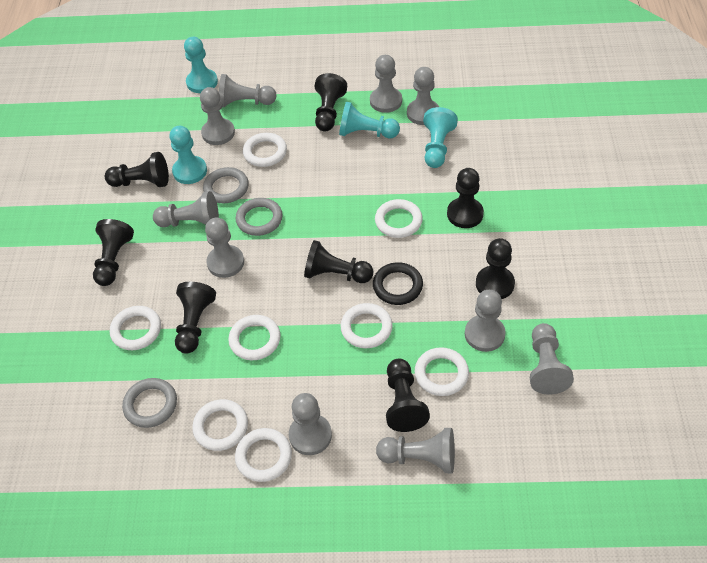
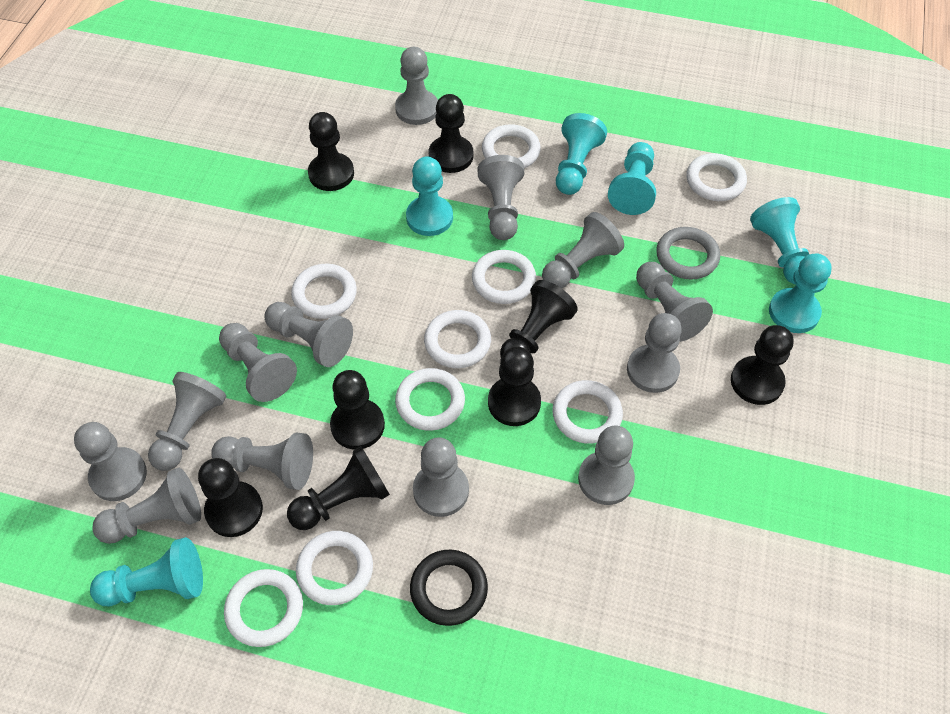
grey pawn: [153,191,219,227] [200,87,235,145] [205,218,244,278] [219,74,276,107] [289,393,332,455] [370,55,402,113] [376,428,455,473] [407,67,439,125] [465,290,506,352] [530,323,574,395] = 10 -> [74,422,147,501] [92,468,201,544] [148,372,227,471] [211,432,313,490] [219,323,297,402] [264,302,353,367] [395,47,438,125] [413,437,469,517] [478,155,524,240] [542,212,624,288] [578,426,635,505] [627,313,682,393] [636,262,713,342] = 13
grey ring: [122,378,177,428] [203,167,249,203] [236,198,283,236] = 3 -> [657,227,720,280] = 1
turquoise pawn: [169,126,207,184] [184,37,218,93] [339,102,400,138] [423,107,458,168] = 4 -> [90,537,203,606] [406,157,453,236] [556,113,607,195] [608,142,656,215] [750,197,809,285] [769,254,832,333] = 6
white ring: [110,306,161,350] [192,399,248,451] [228,315,280,360] [235,428,292,482] [243,133,287,167] [341,303,393,348] [375,199,423,238] [415,347,469,396] = 8 -> [224,569,303,647] [291,264,357,319] [296,531,373,605] [395,368,465,431] [424,310,491,368] [472,250,536,304] [482,124,541,168] [552,380,623,444] [686,153,747,201] = 9

